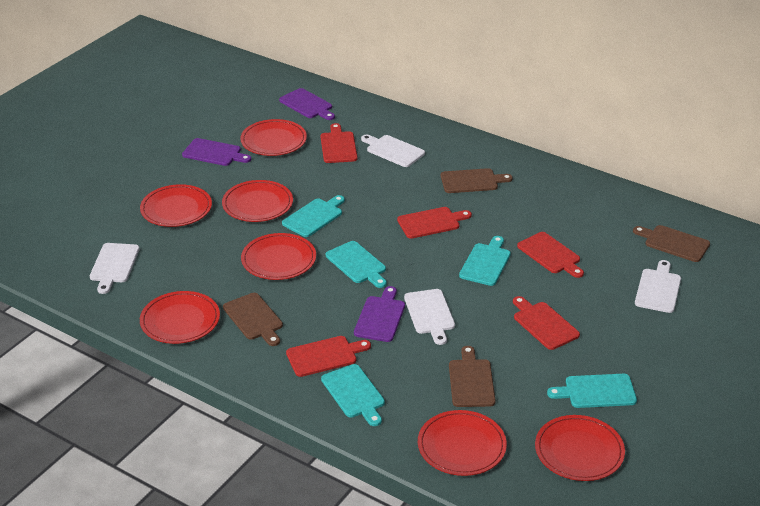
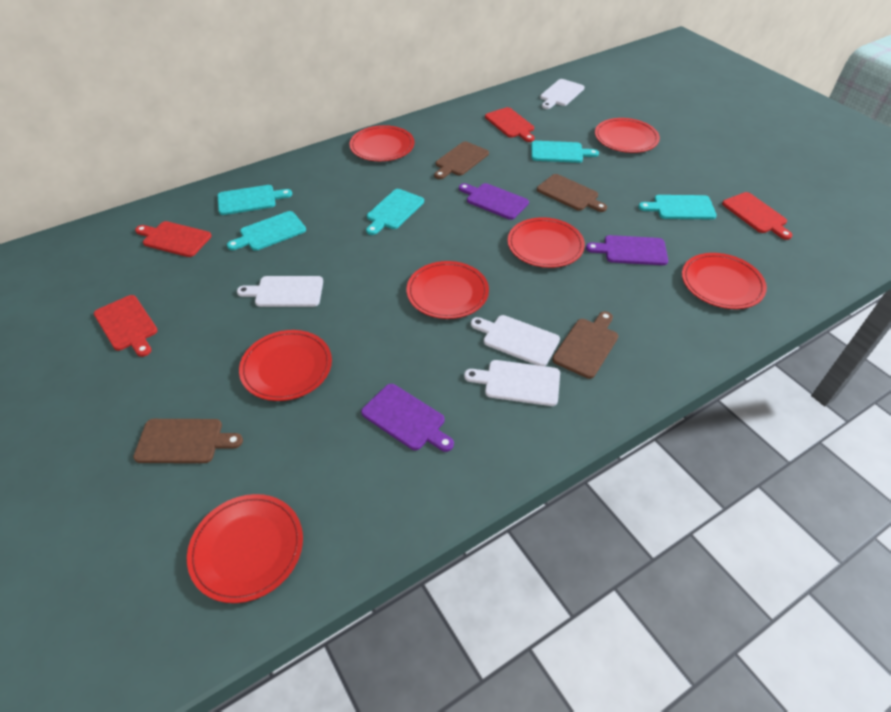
red cutting board: [286,336,371,377] [321,123,358,163] [397,207,472,239] [513,296,580,350] [517,232,584,278] = 5 -> [94,295,158,357] [135,221,212,257] [485,107,535,142] [722,192,792,240] = 4

